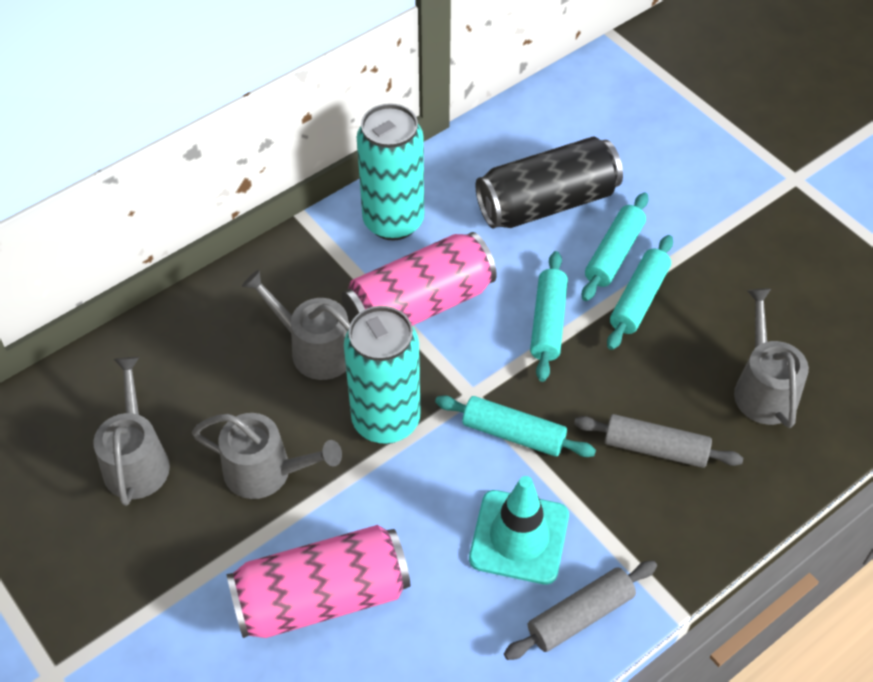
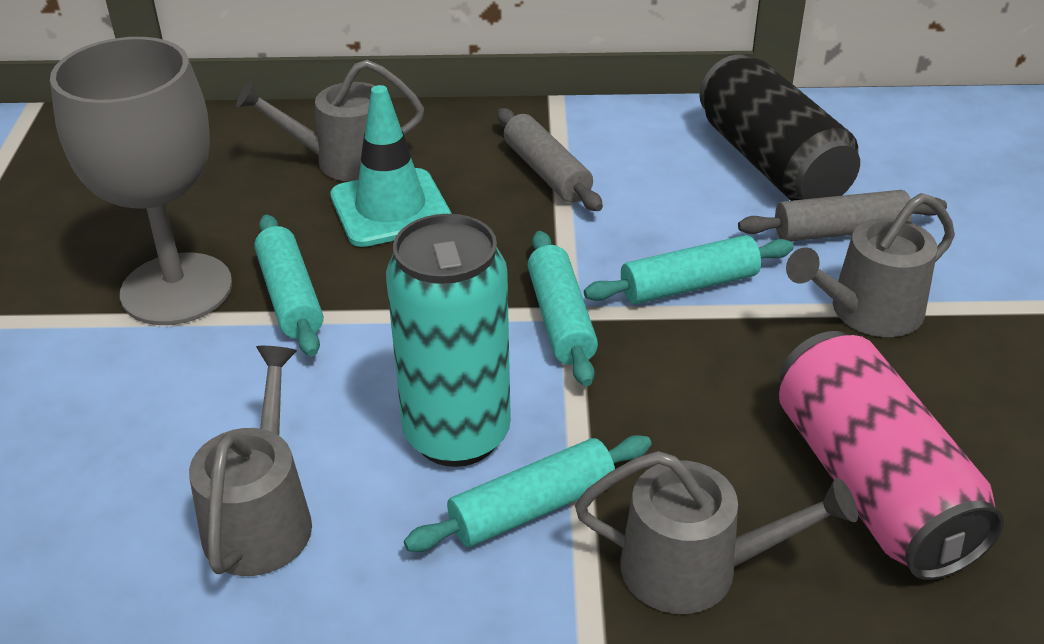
grey goblet: none = 0 -> [50,37,232,325] = 1
pink can: [227,525,410,638] [342,232,497,326] = 2 -> [779,331,1004,580] = 1
turquoise can: [344,306,420,444] [357,103,424,241] = 2 -> [386,214,511,467] = 1

